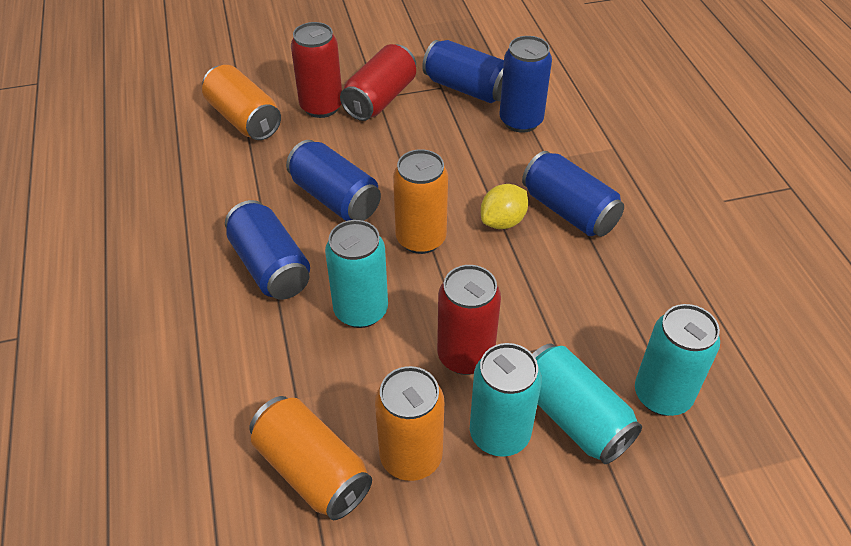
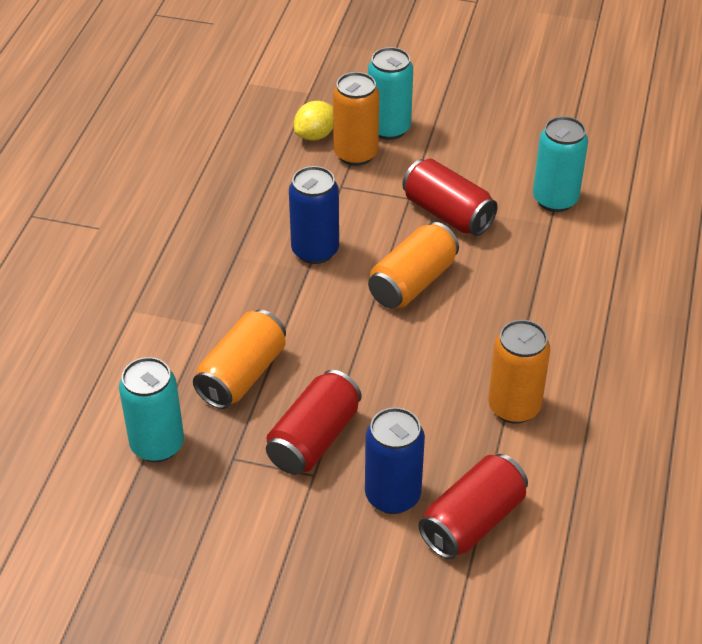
blue can: [225,200,310,300] [286,140,381,221] [422,40,504,103] [500,36,552,133] [522,151,624,237] = 5 -> [289,166,339,264] [365,407,425,514] = 2
turquoise can: [325,220,388,328] [470,343,542,457] [533,343,642,464] [635,304,720,416] = 4 -> [119,357,184,462] [368,47,413,140] [533,116,588,212] = 3

